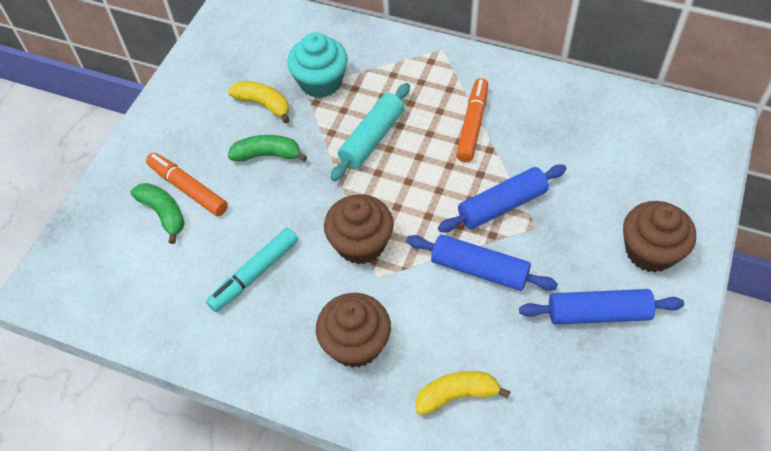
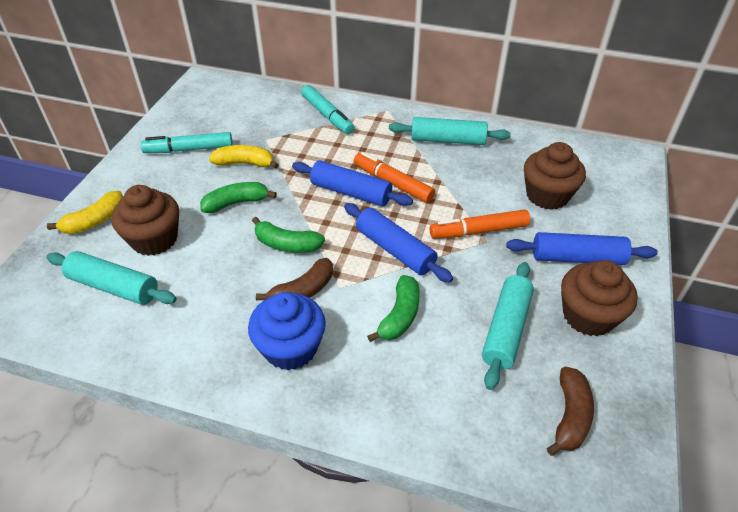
blue cupcake: none = 0 -> [248,292,326,371] = 1
brown banana: none = 0 -> [256,258,333,300] [547,366,594,456] = 2
green banana: [130,183,185,244] [228,135,307,162] = 2 -> [200,182,277,213] [252,217,325,253] [367,275,420,342] = 3
turquoise cupcake: [287,32,348,98] = 1 -> none = 0
turquoise marker: [206,228,298,312] = 1 -> [141,132,233,153] [301,85,355,134] = 2
turquoise rolling pin: [330,83,410,181] = 1 -> [46,251,177,305] [389,117,511,145] [482,262,534,390] = 3

